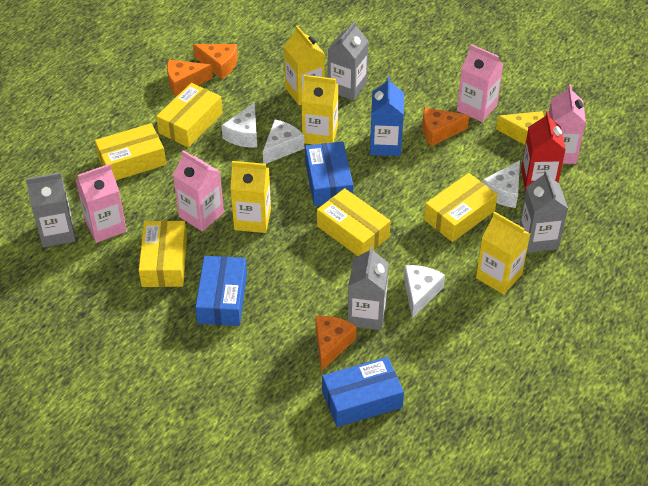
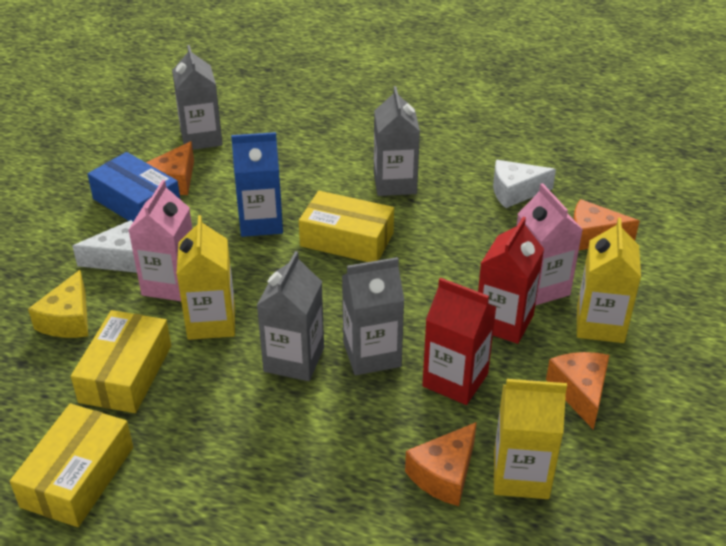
blue box: [195,256,247,326] [305,142,353,206] [322,357,404,427] = 3 -> [88,152,180,222] = 1
pink carton: [76,164,127,243] [173,150,224,232] [457,44,504,122] [549,84,586,164] = 4 -> [129,180,192,301] [517,183,583,306] = 2
red carton: [521,111,566,191] = 1 -> [422,278,496,405] [478,217,544,344] = 2
white cheese: [222,102,257,148] [263,119,304,164] [404,265,445,318] [483,160,520,208] = 4 -> [72,220,137,273] [493,160,556,208] = 2
yellow box: [95,123,166,180] [139,221,187,287] [156,83,223,147] [317,188,391,256] [424,173,498,242] = 5 -> [10,403,133,527] [71,310,171,413] [299,191,394,262] = 3
yellow carton: [230,161,271,233] [284,25,325,106] [301,75,339,145] [476,212,530,295] = 4 -> [177,215,235,340] [494,379,567,499] [577,218,641,343] = 3

